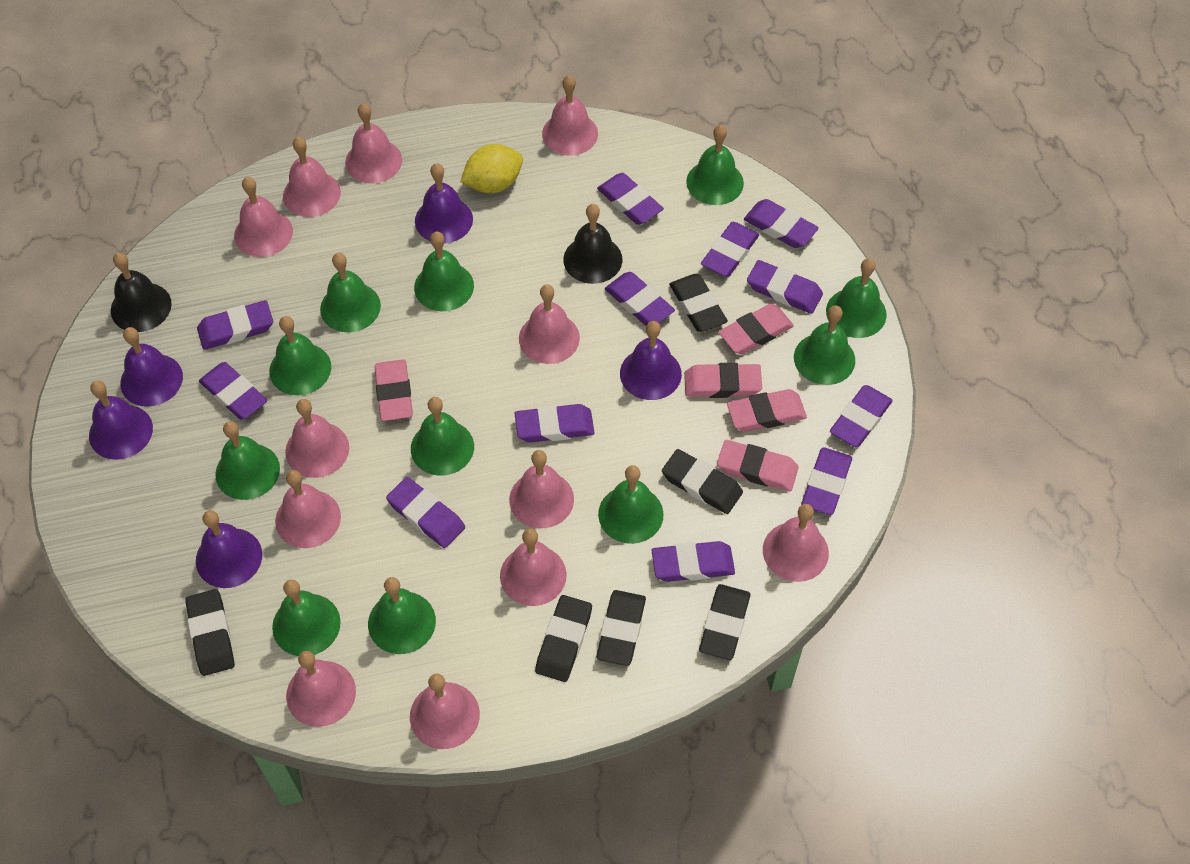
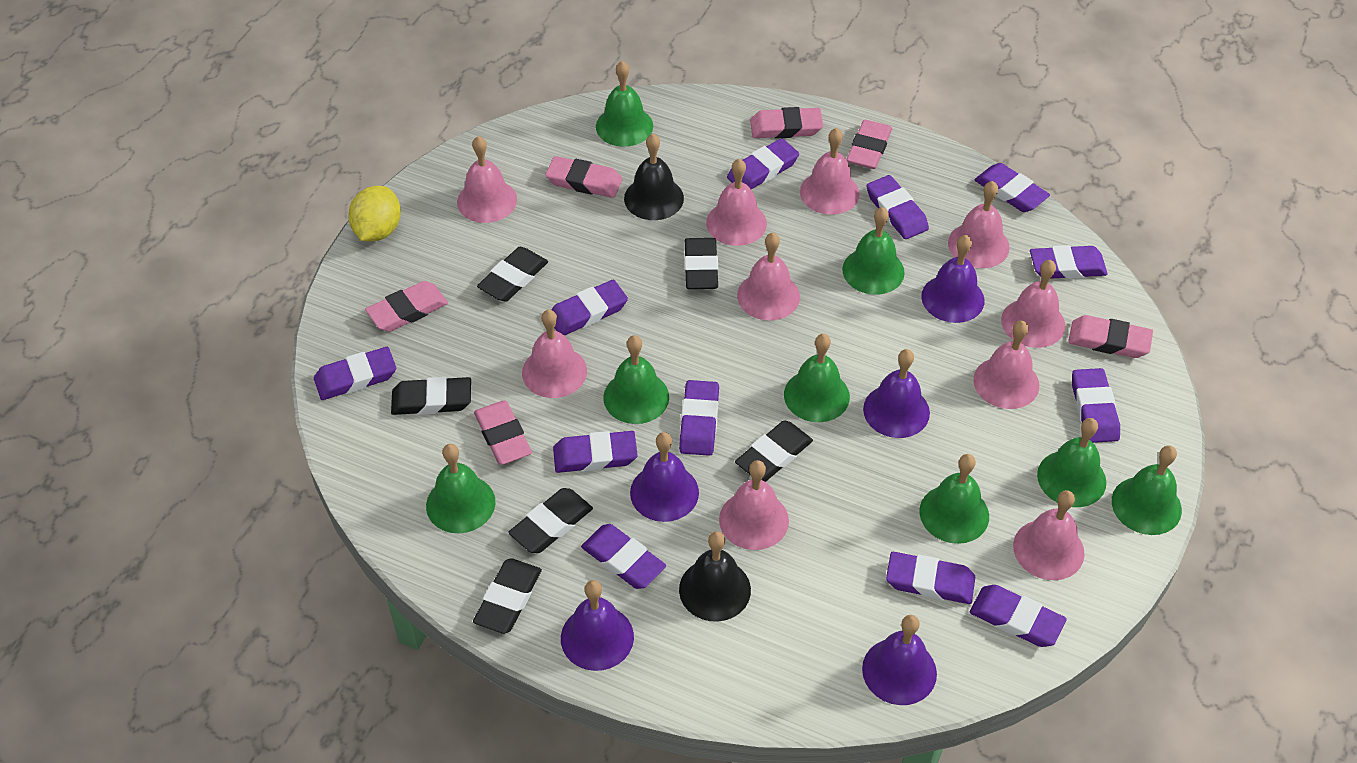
green bell: [215,421,280,500] [269,316,331,395] [272,580,341,656] [320,253,381,332] [368,577,436,654] [411,397,474,476] [414,232,474,311] [598,465,664,544] [686,125,744,205] [794,305,855,385] [826,258,887,338] = 11 -> [426,444,496,533] [596,61,653,147] [603,335,669,424] [784,334,850,422] [842,207,905,295] [919,454,989,544] [1037,418,1106,507] [1112,445,1182,535] = 8
pink bell: [234,177,293,257] [275,470,341,548] [283,137,341,217] [285,399,349,478] [286,651,356,727] [345,103,402,183] [410,673,480,749] [500,528,567,606] [509,450,574,528] [519,284,580,364] [542,75,598,156] [763,504,829,582] = 12 -> [457,136,517,223] [522,310,587,398] [706,159,767,246] [719,460,789,550] [737,233,800,320] [800,128,860,215] [948,181,1010,268] [973,320,1039,409] [1001,260,1065,348] [1013,490,1085,580] = 10
pink eraser: [374,359,413,421] [684,363,762,398] [717,440,799,491] [719,304,794,354] [727,389,807,432] = 5 -> [365,281,448,332] [474,401,532,465] [545,156,622,198] [750,107,823,139] [846,120,892,169] [1068,315,1153,358] = 6

